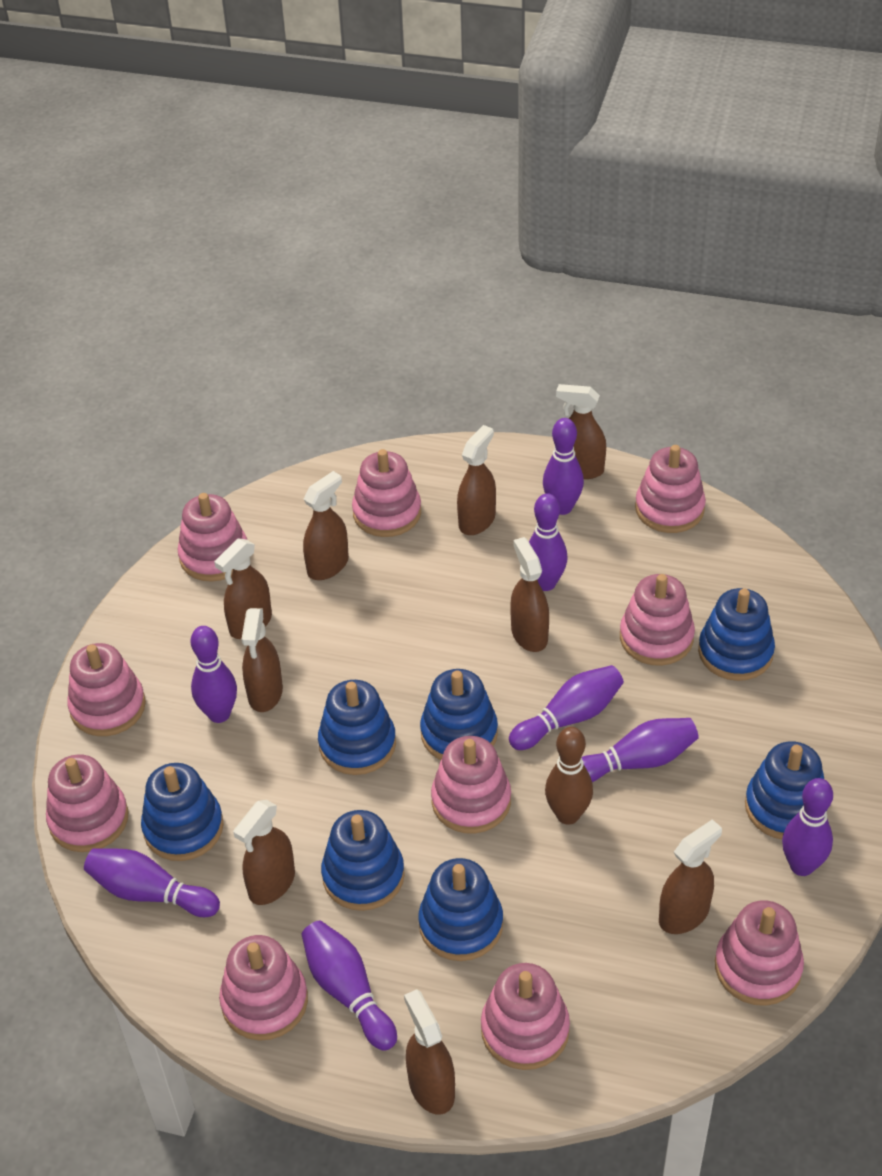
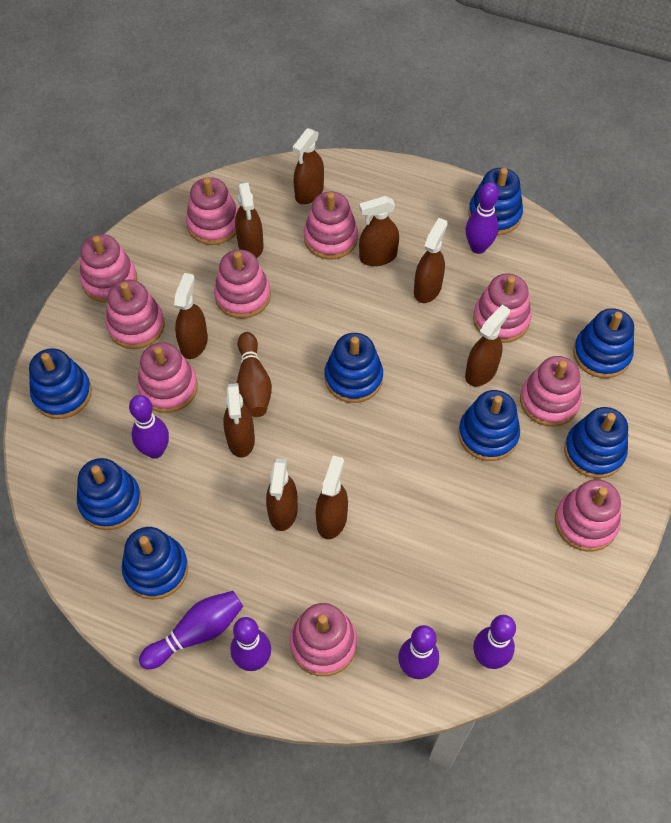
blue stacking toy: [141,763,224,861] [318,680,396,775] [321,810,405,911] [418,858,503,961] [420,669,498,760] [698,588,775,681] [745,741,824,839] = 7 -> [29,348,92,419] [77,458,142,530] [122,527,188,600] [325,333,383,403] [458,390,520,461] [469,168,523,235] [564,407,628,478] [573,308,634,378] = 8
purple bowling pin: [84,848,220,917] [190,626,237,723] [302,921,397,1051] [509,665,624,750] [529,493,568,591] [543,418,584,515] [582,718,699,782] [782,778,833,876] = 8 -> [129,395,169,459] [139,591,243,670] [230,617,271,671] [398,625,439,679] [466,182,499,254] [473,615,516,669] = 6

